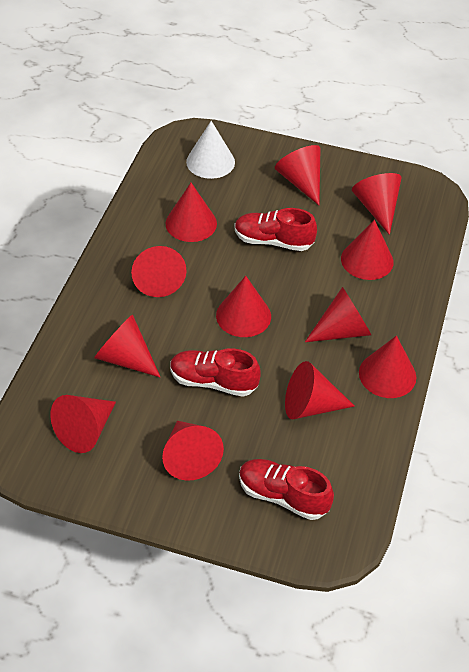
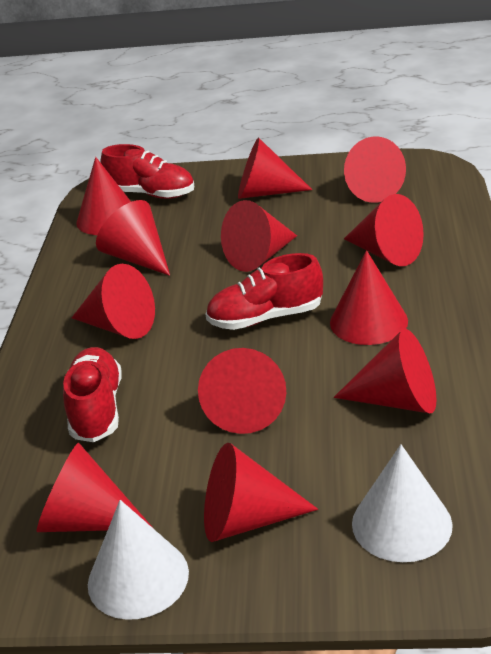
white cone: [186,121,235,179] = 1 -> [88,500,189,620] [352,444,453,562] = 2

